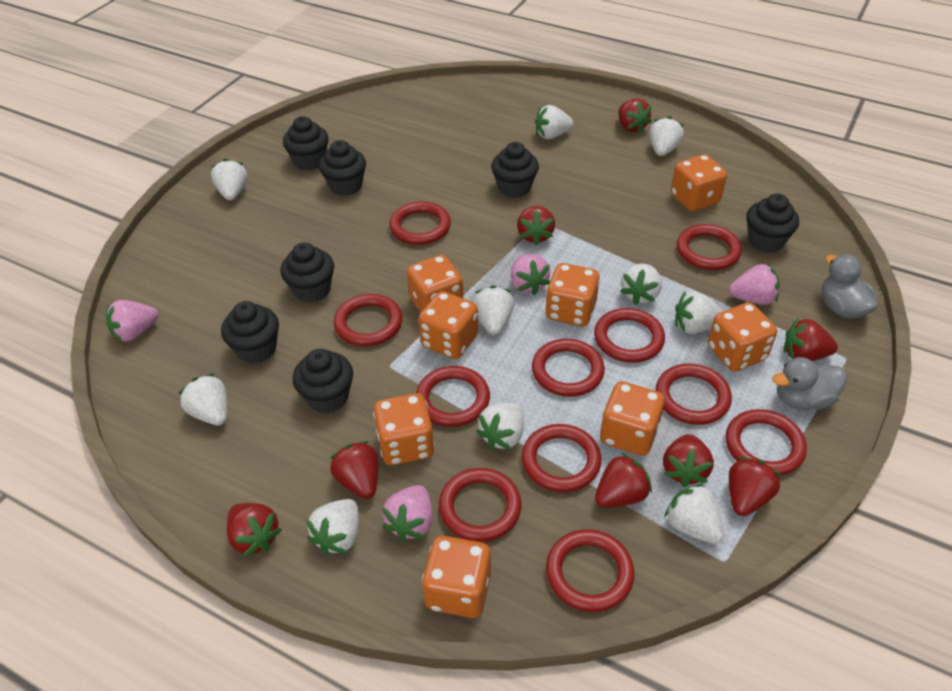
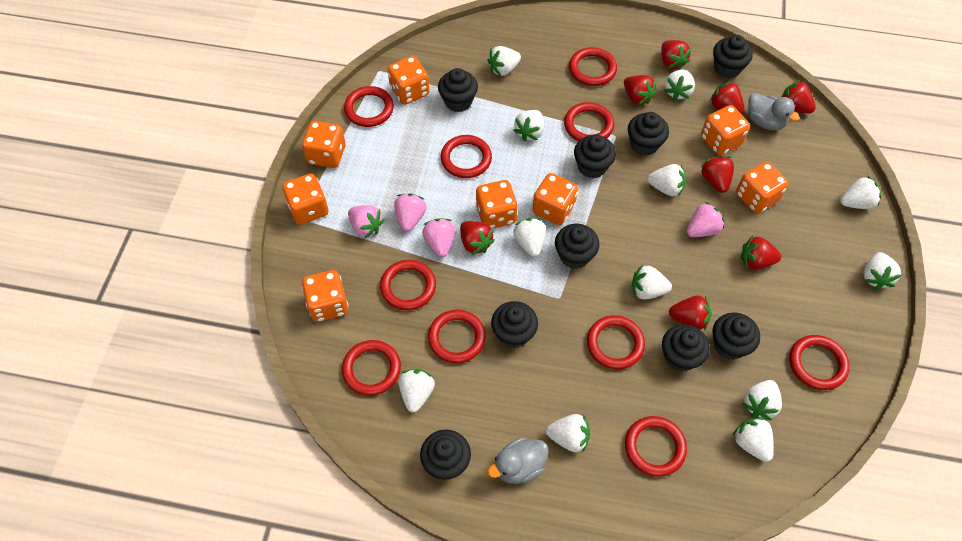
black cupcake: [221,301,279,364] [280,242,334,303] [283,116,329,171] [293,349,353,413] [319,140,366,196] [491,142,539,198] [746,194,799,252] = 7 -> [420,429,471,480] [438,68,478,112] [491,301,538,348] [555,224,600,269] [574,135,616,178] [628,112,669,156] [662,324,710,372] [712,312,760,360] [713,35,753,78] = 9
red ring: [334,294,402,346] [389,201,451,245] [416,366,490,427] [439,468,521,542] [522,424,601,492] [532,339,605,397] [546,529,634,612] [594,308,665,363] [656,364,732,425] [677,224,742,270] [726,409,807,476] = 11 -> [342,340,401,396] [344,86,394,127] [380,260,436,310] [428,310,486,363] [441,135,492,178] [564,102,614,141] [569,47,617,86] [587,315,645,369] [625,416,687,477] [789,335,850,390] = 10
white strawberry: [178,374,227,426] [211,159,248,200] [306,499,359,555] [473,286,514,335] [476,403,524,450] [535,105,574,139] [620,264,662,305] [649,116,684,156] [664,483,724,544] [675,292,723,334] = 10 -> [399,369,435,412] [487,46,521,76] [513,110,544,141] [513,218,546,257] [546,414,590,452] [632,264,672,299] [647,164,686,196] [664,69,695,101] [733,417,774,462] [742,380,782,421] [840,176,881,209] [863,252,902,289] = 12

